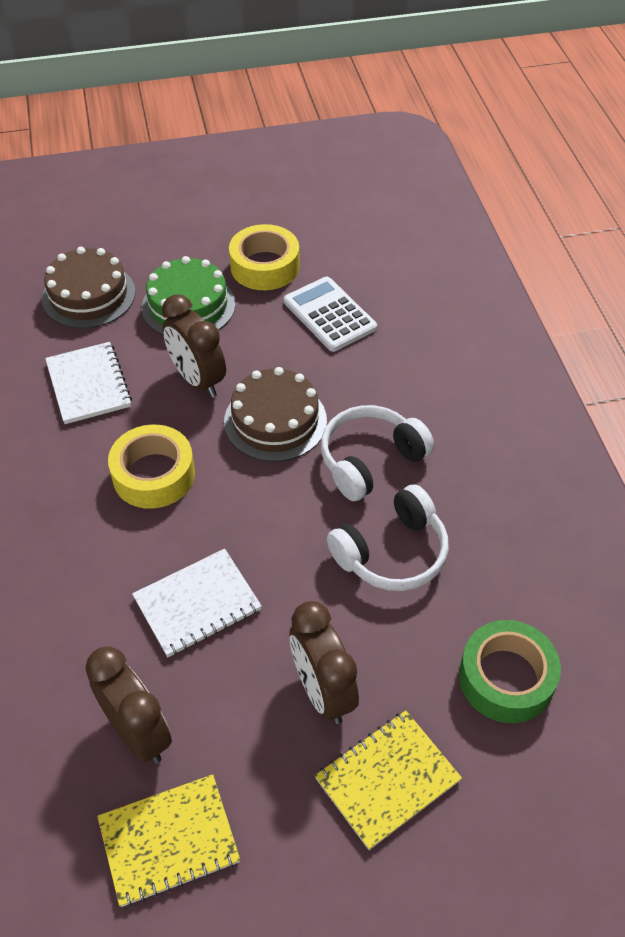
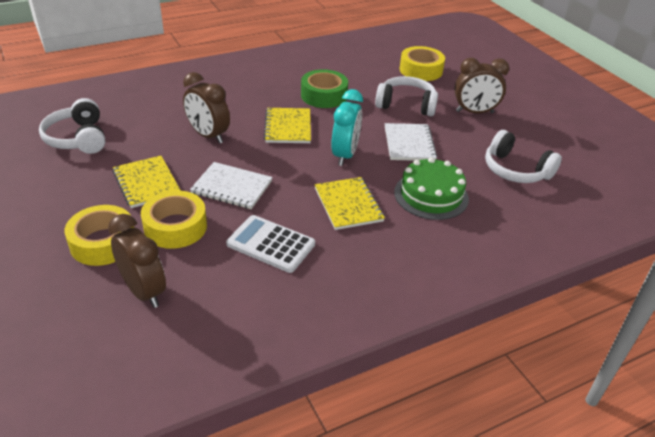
brown cake: [42,247,136,328] [224,367,327,462] = 2 -> none = 0
turquoise clock: none = 0 -> [331,89,363,166] = 1
white headphones: [321,405,434,501] [327,484,449,591] = 2 -> [39,98,105,154] [375,76,438,116] [485,130,562,183] = 3
yellow notebook: [97,774,240,907] [315,710,462,850] = 2 -> [113,156,181,208] [264,108,311,143] [315,177,385,230] = 3
yellow tape: [108,425,195,509] [229,224,300,290] = 2 -> [65,205,134,266] [141,191,207,249] [400,46,445,81] = 3

